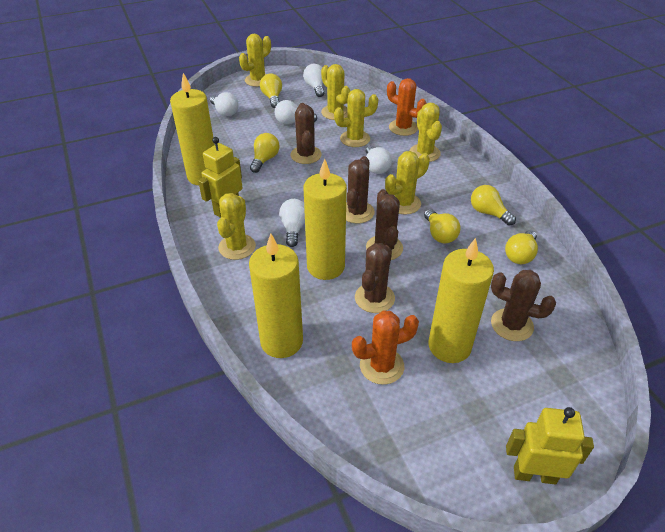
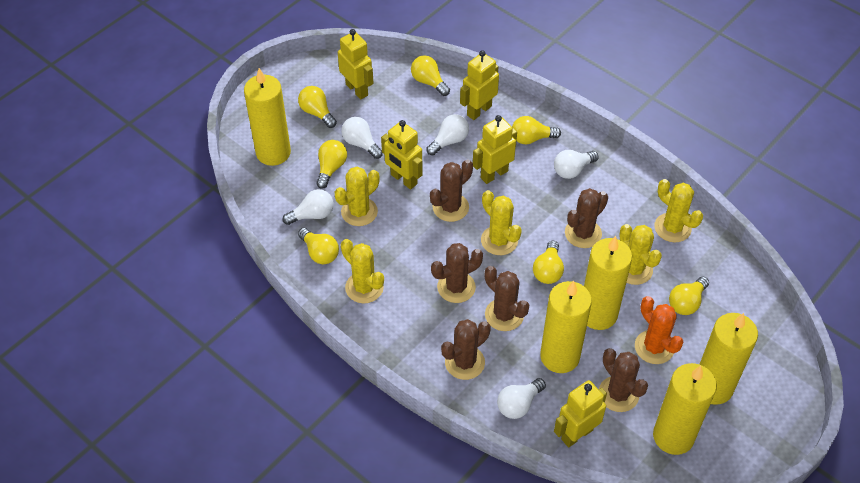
brown cactus: [290,103,322,164] [346,156,375,224] [355,243,395,313] [366,189,403,260] [491,270,556,341] = 5 -> [430,159,473,222] [431,243,483,303] [441,319,491,380] [485,266,529,331] [565,188,608,248] [599,348,648,412] = 6
orange cactus: [352,310,419,385] [387,78,427,136] = 2 -> [635,296,684,364] = 1
yellow cactus: [217,193,256,260] [239,34,271,87] [321,64,350,120] [334,89,378,147] [385,151,430,214] [409,103,442,162] = 6 -> [334,167,380,226] [341,239,384,304] [481,190,522,255] [619,224,662,285] [654,179,703,243] = 5
yellow candle: [170,73,215,185] [249,234,303,358] [304,159,347,280] [429,238,494,363] = 4 -> [244,68,291,166] [540,281,592,373] [584,236,632,330] [653,363,717,455] [699,313,758,405] = 5
yellow light bulb: [250,133,280,173] [260,74,282,108] [424,209,461,244] [471,185,516,226] [505,230,538,264] = 5 -> [298,86,337,128] [298,228,339,264] [316,140,347,189] [411,55,450,96] [512,116,561,144] [533,241,564,284] [669,277,709,315] = 7
yellow robot: [198,137,243,218] [506,407,594,484] = 2 -> [338,29,374,99] [381,120,423,189] [460,50,499,120] [473,115,517,184] [554,380,607,447] = 5

